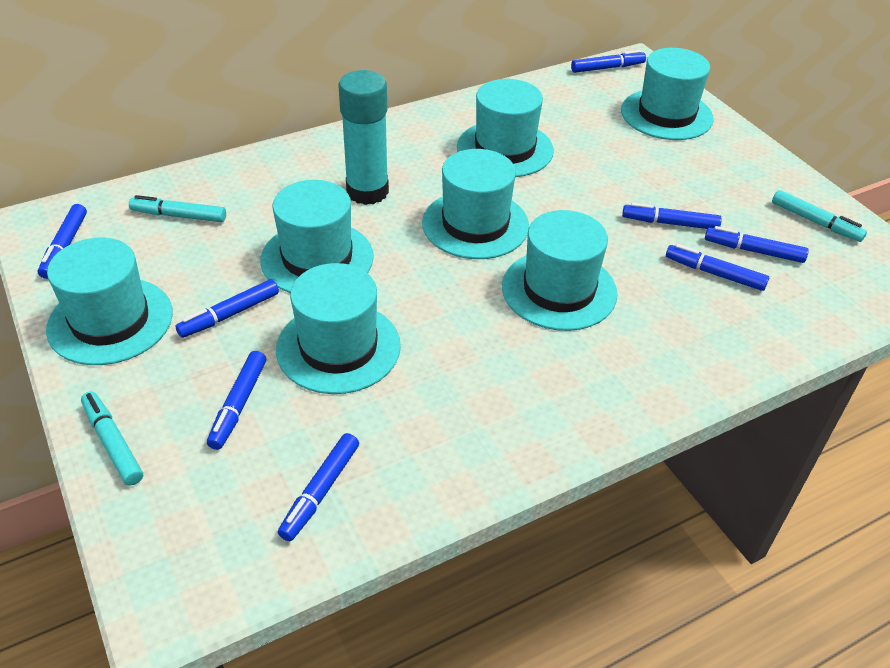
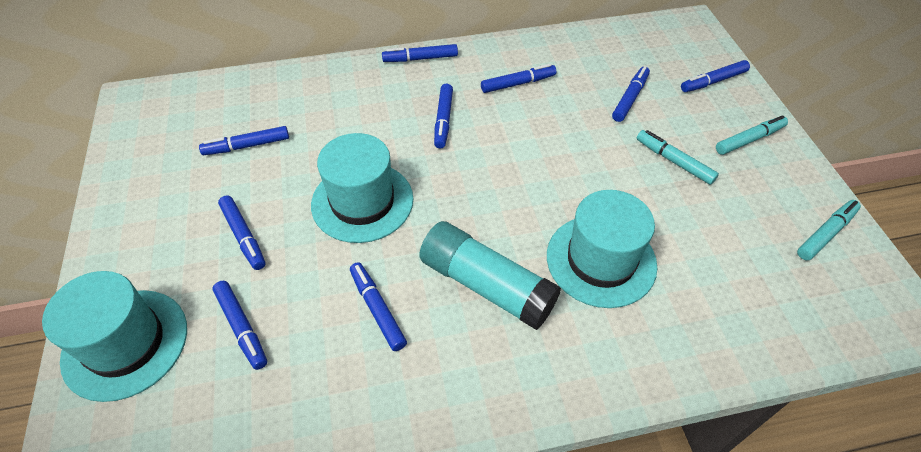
blue marker: [38,204,87,279] [175,279,279,338] [207,351,266,450] [278,433,359,541] [571,50,646,73] [622,203,722,229] [666,244,769,291] [705,226,809,263] = 8 -> [199,126,289,155] [212,281,267,370] [218,196,266,270] [350,262,407,351] [382,44,458,62] [434,84,453,148] [481,64,556,93] [612,66,650,122] [681,60,750,92] = 9
turquoise hat: [46,238,173,365] [260,180,374,293] [276,263,401,394] [422,149,529,259] [457,79,554,177] [502,210,618,331] [621,48,714,140] = 7 -> [42,271,187,402] [311,133,413,243] [547,190,657,308] = 3

